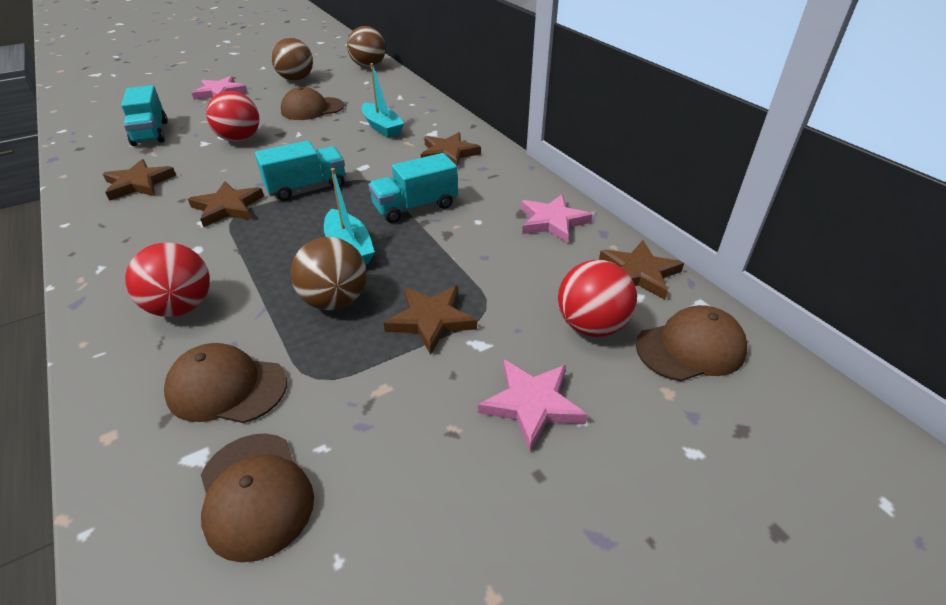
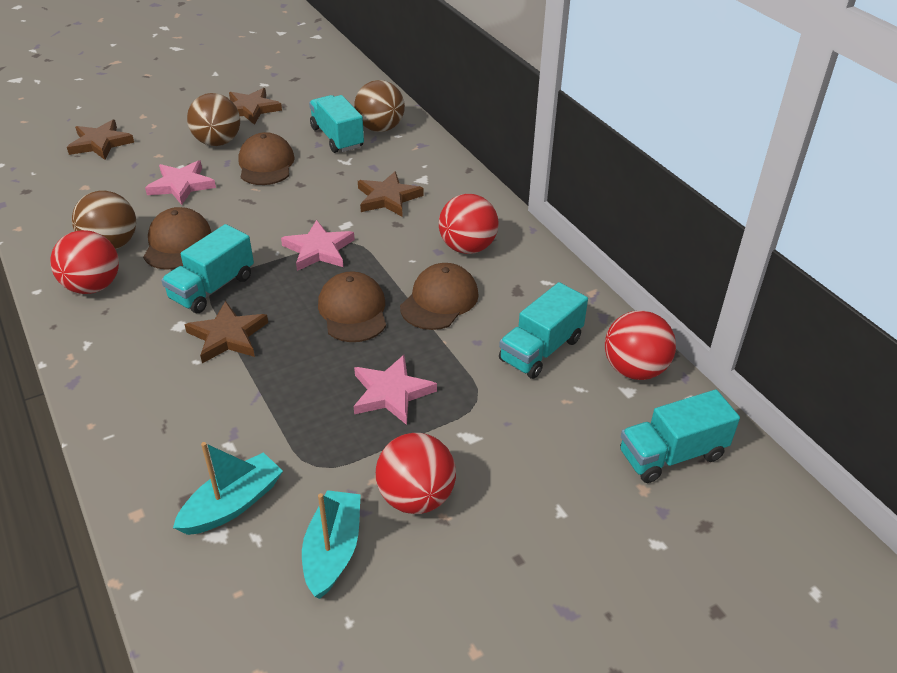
brown star: [103,159,176,201] [188,181,264,227] [384,286,477,355] [421,132,481,168] [599,240,684,300] = 5 -> [67,120,134,160] [184,301,268,363] [229,88,282,125] [358,171,424,217] = 4
red ball: [125,242,210,317] [206,91,259,142] [558,260,637,337] = 3 -> [50,230,119,294] [376,433,456,514] [439,194,498,254] [605,310,676,380] = 4
turquoise truck: [121,85,167,146] [255,141,345,201] [368,153,458,223] = 3 -> [161,224,254,313] [309,95,364,153] [499,282,588,379] [620,390,740,483] = 4

